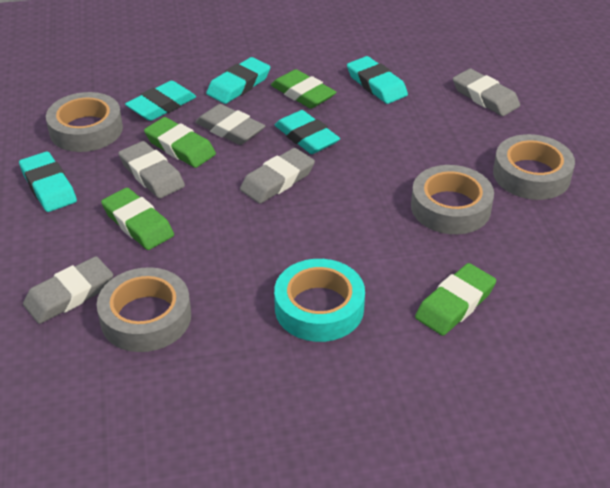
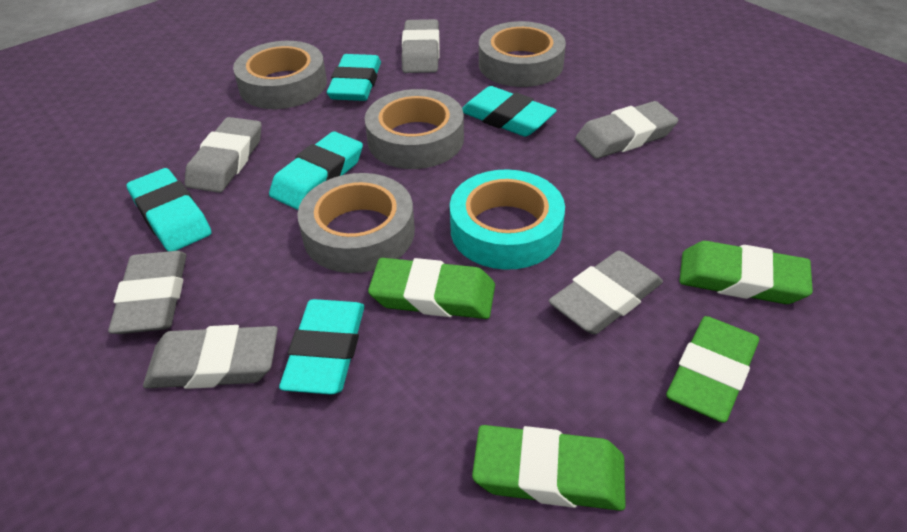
grey eraser: [23,256,113,324] [118,141,185,199] [195,104,265,145] [240,148,315,204] [453,68,520,116] = 5 -> [108,251,186,334] [143,325,278,389] [184,117,262,193] [401,19,440,73] [549,251,663,335] [575,101,678,159] = 6

